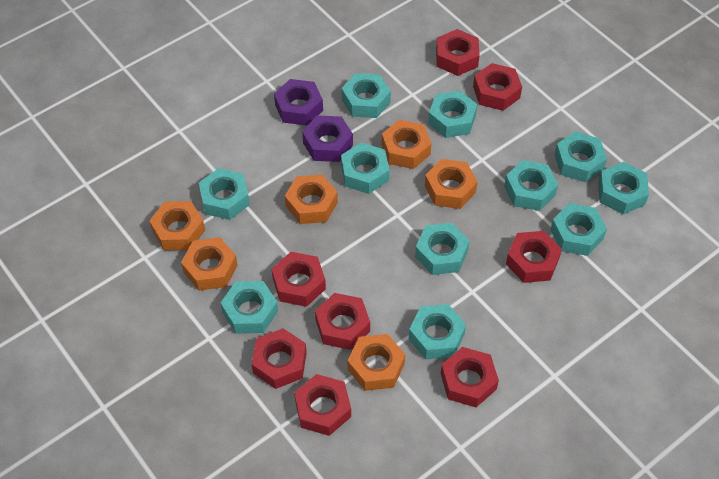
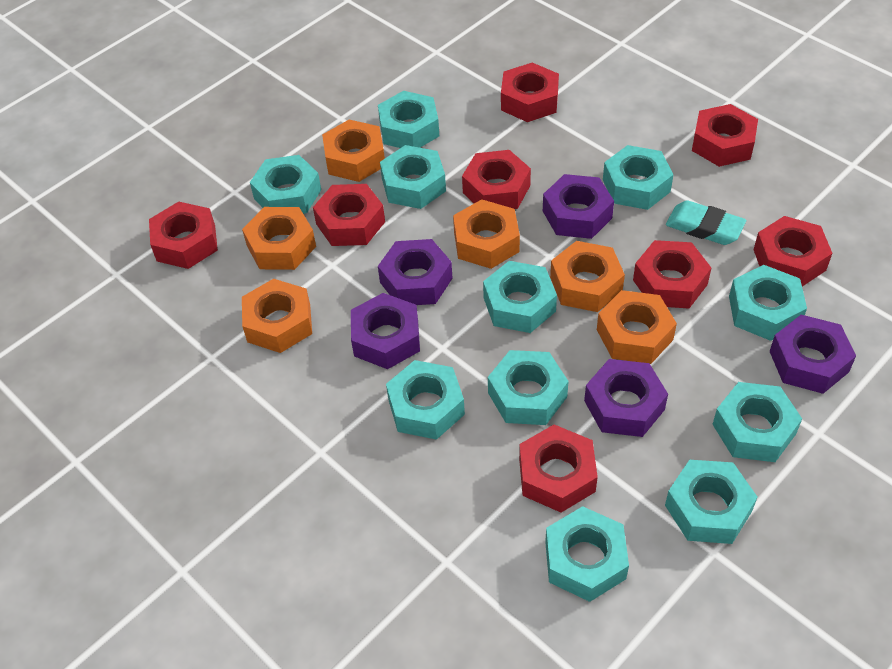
purple nut: [274,79,323,125] [302,115,353,162] = 2 -> [351,293,420,369] [378,239,453,305] [543,174,614,239] [584,359,668,437] [769,315,856,394] = 5
turquoise eraser: none = 0 -> [666,200,746,245] = 1

